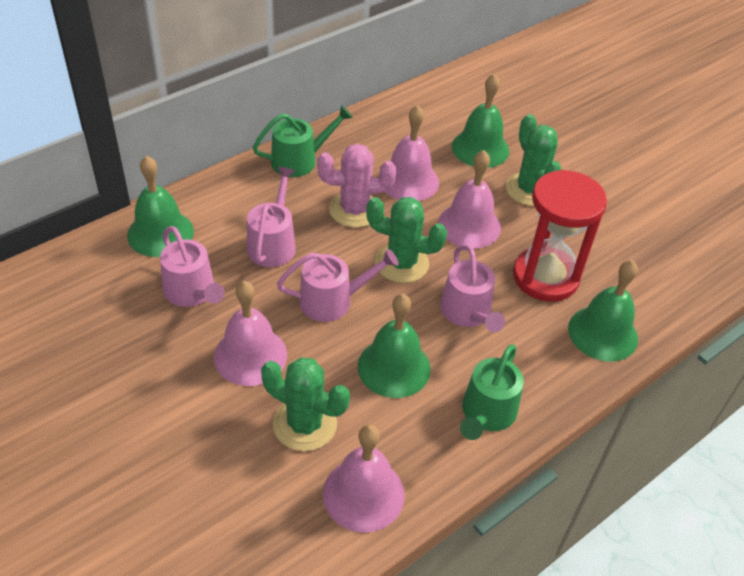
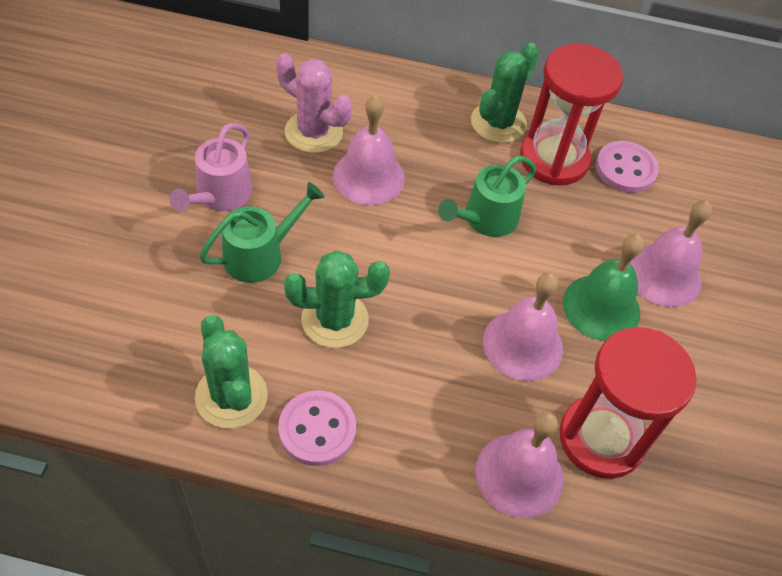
green bell: [127,156,194,257] [358,294,431,398] [452,74,509,168] [568,260,638,362] = 4 -> [563,234,644,341] = 1
pink button: none = 0 -> [278,390,356,466] [596,141,659,193] = 2
pink watering can: [160,226,225,307] [247,167,296,267] [277,249,399,322] [440,245,505,333] = 4 -> [169,123,253,212] = 1
red hourglass: [513,170,607,302] = 1 -> [520,44,623,186] [560,327,696,479] = 2

